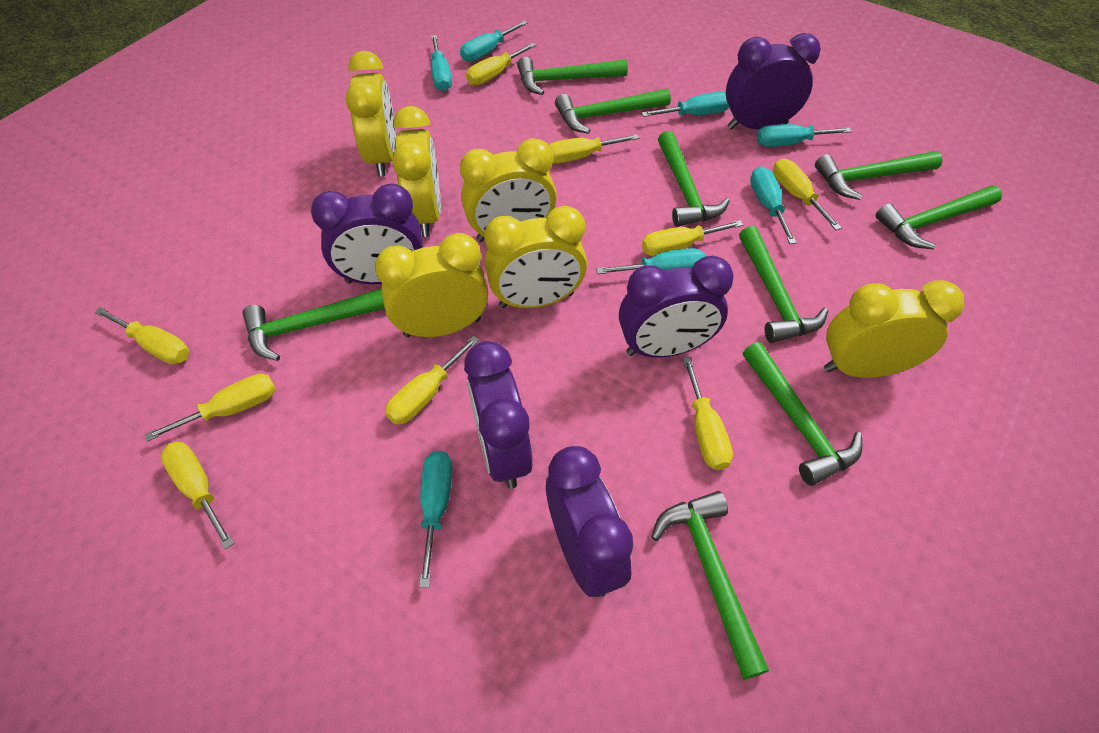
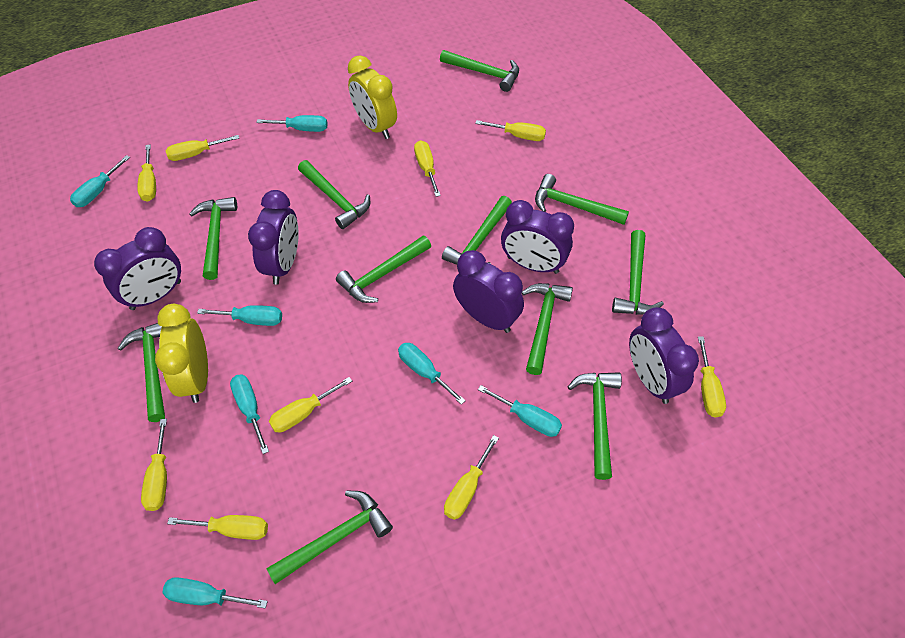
green hammer: [242,289,385,361] [517,57,628,95] [555,88,671,134] [651,491,769,680] [658,131,730,227] [739,226,828,343] [743,342,862,486] [815,151,943,200] [876,185,1002,249] = 9 -> [118,323,165,422] [189,197,237,280] [266,490,393,584] [298,160,370,229] [336,236,431,303] [440,50,519,92] [442,196,512,265] [522,283,573,375] [535,174,629,225] [568,372,622,480] [612,230,664,315] = 11
yellow clock: [346,50,396,176] [375,233,488,337] [392,106,441,237] [460,138,557,242] [484,206,587,308] [824,280,964,378] = 6 -> [155,304,208,403] [348,55,397,139] = 2

